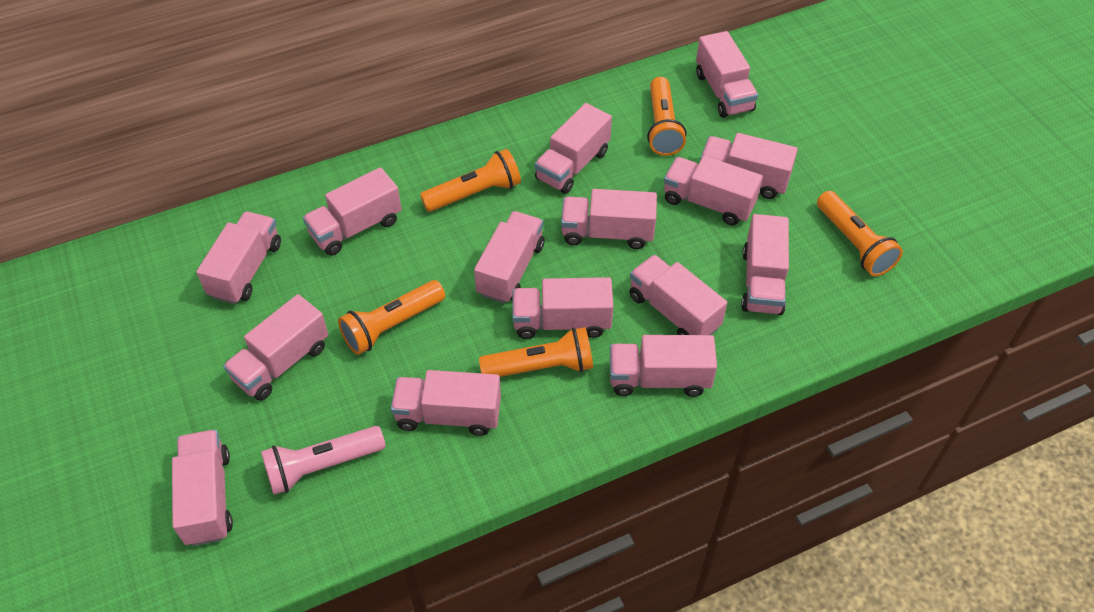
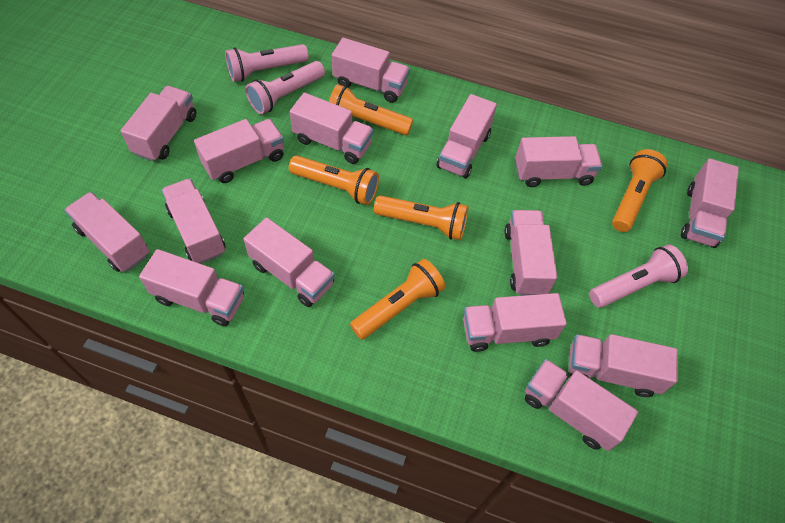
pink flashlight: [261,426,385,495] = 1 -> [225,44,309,82] [245,61,325,114] [589,245,688,308] = 3

